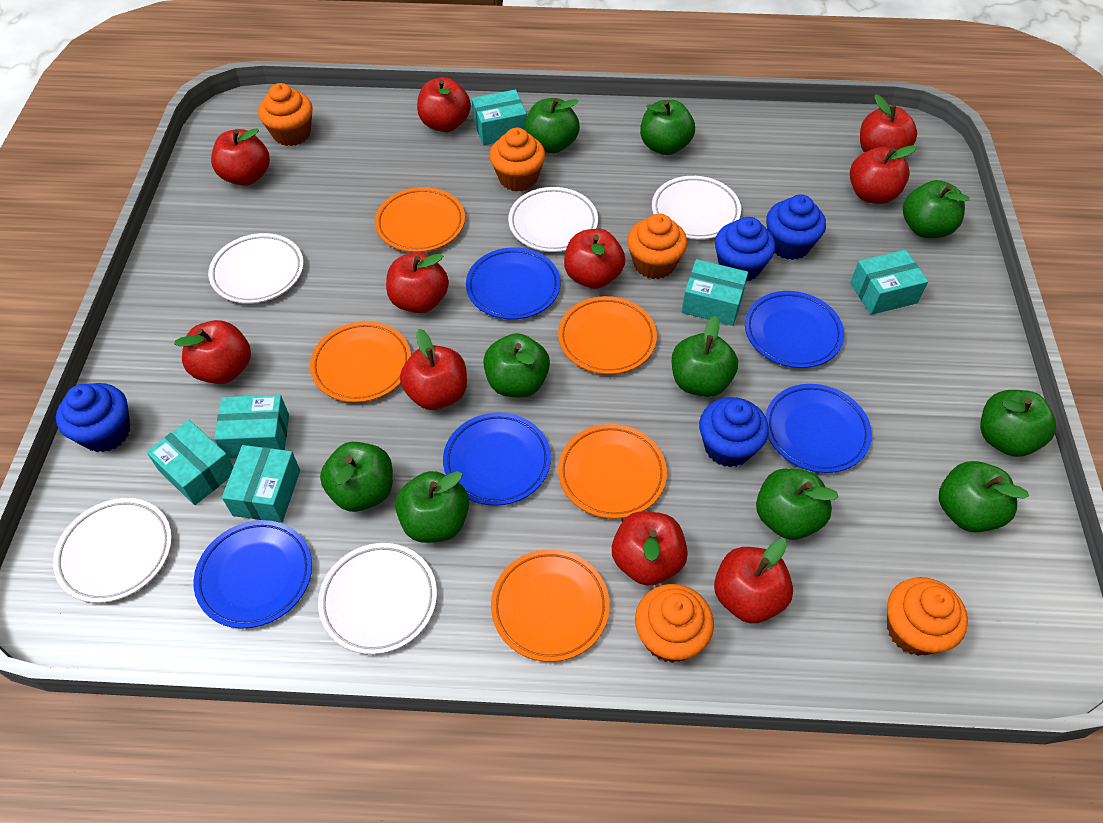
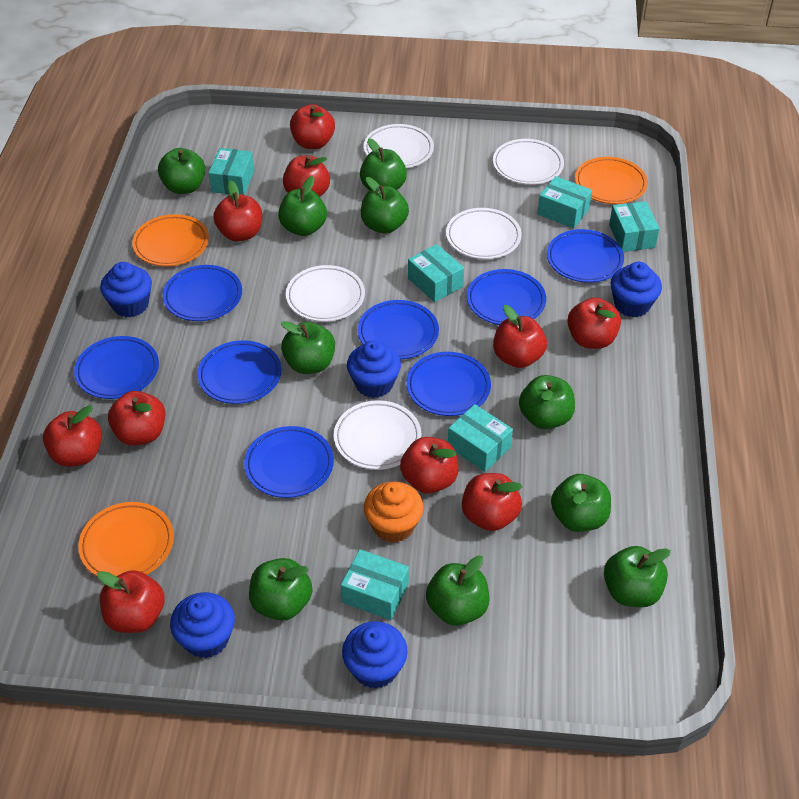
blue cupcake: [56,383,130,452] [699,397,769,467] [715,217,775,282] [766,195,826,260] = 4 -> [100,262,152,318] [170,592,235,658] [342,621,408,689] [347,340,401,398] [611,262,662,317] = 5
blue plate: [193,520,312,629] [443,412,551,506] [466,247,560,320] [745,291,844,368] [765,384,872,473] = 5 -> [74,336,159,399] [163,265,242,321] [197,340,282,404] [244,426,334,498] [358,300,439,359] [406,352,491,416] [467,269,546,325] [547,229,624,283] = 8
orange cupcake: [258,83,313,146] [489,128,545,192] [627,214,687,279] [635,584,714,663] [887,577,968,656] = 5 -> [364,482,424,543] = 1
orange plate: [310,321,411,403] [375,187,465,252] [491,549,610,662] [558,296,657,374] [558,424,667,519] = 5 -> [78,502,174,576] [132,214,209,266] [575,157,648,204] = 3

